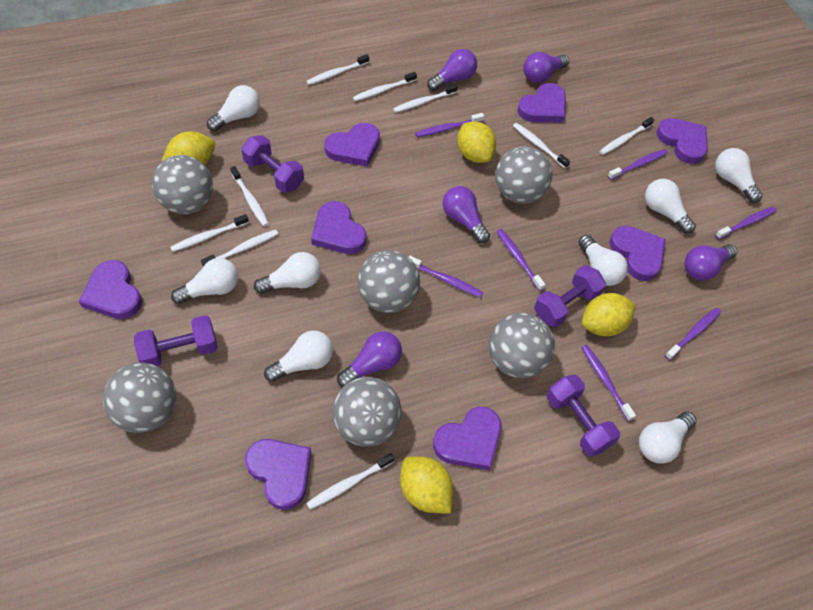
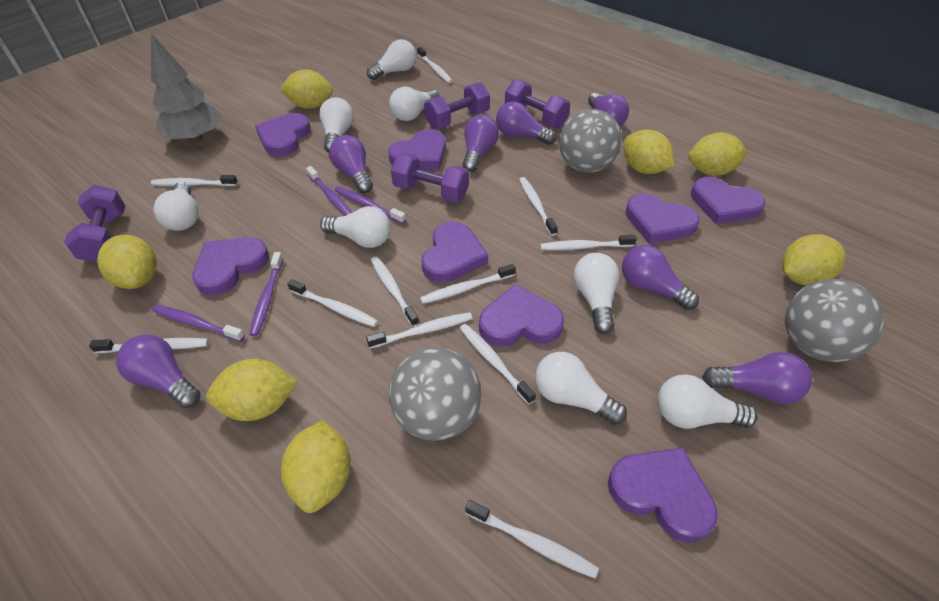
grey ball: [103,363,177,433] [152,155,213,214] [332,377,402,447] [358,250,420,313] [489,313,555,378] [495,146,552,204] = 6 -> [389,347,482,441] [559,109,622,173] [785,279,884,362] = 3
grey tree: none = 0 -> [151,33,222,142] = 1
purple light bulb: [337,331,402,387] [427,49,477,91] [443,186,490,243] [523,52,569,83] [685,244,737,281] = 5 -> [116,335,201,408] [329,135,373,193] [463,114,499,172] [496,101,556,145] [588,93,629,127] [622,245,699,310] [702,352,812,404] = 7
purple toothbrush: [409,256,483,297] [415,113,484,137] [496,229,546,291] [581,345,636,421] [608,149,668,180] [665,308,721,360] [715,207,777,239] = 7 -> [152,305,245,342] [249,252,283,336] [306,166,353,216] [335,186,406,224] = 4
white toothbrush: [170,214,249,252] [201,229,278,266] [230,166,269,226] [306,54,369,85] [307,453,394,509] [353,72,417,101] [393,84,458,113] [513,123,570,168] [599,117,654,155] = 9 -> [89,338,209,353] [151,175,238,186] [287,279,378,327] [366,312,473,349] [371,256,419,327] [417,47,452,83] [420,264,516,304] [460,324,536,404] [465,500,599,579] [519,177,558,236] [540,235,637,250] = 11
yellow lemon: [162,131,215,165] [400,456,453,514] [457,121,496,163] [582,293,636,336] = 4 -> [97,235,157,289] [206,359,298,421] [280,69,333,109] [281,420,351,513] [623,130,674,174] [688,132,748,176] [782,234,845,286] = 7

